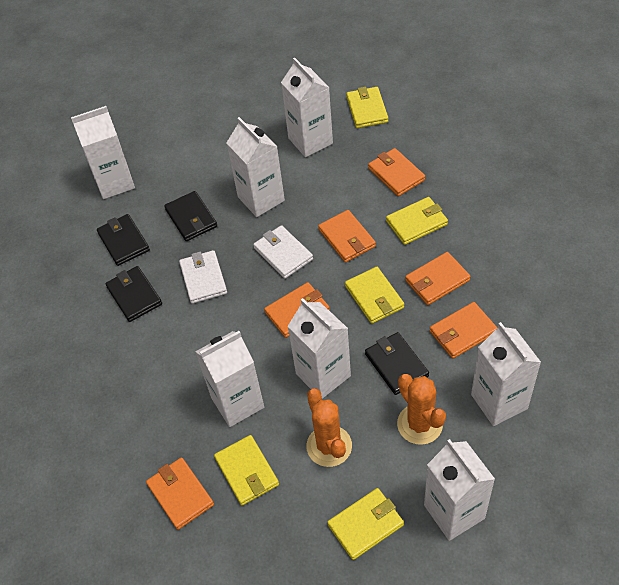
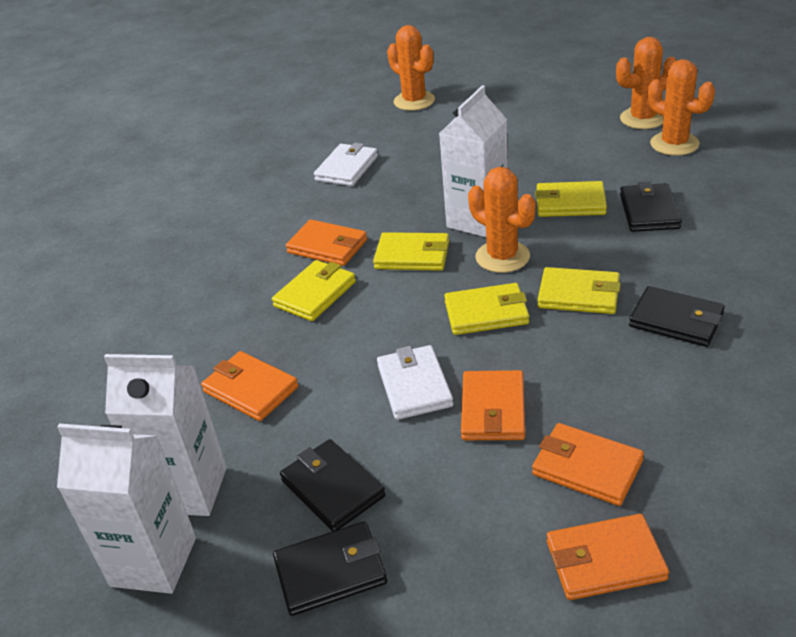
orange cactus: [306,388,352,467] [397,374,446,445] = 2 -> [387,25,435,111] [468,167,535,273] [616,37,676,129] [648,59,715,156] = 4
orange wallet: [146,457,214,530] [264,282,330,338] [318,210,376,262] [368,148,425,196] [405,252,471,305] [430,302,497,359] = 6 -> [201,351,298,421] [286,219,367,266] [461,370,525,440] [532,423,644,506] [547,514,669,600] = 5
white carton: [71,106,135,199] [195,331,264,427] [227,117,285,217] [281,58,333,157] [287,298,351,399] [424,439,495,541] [471,322,541,426] = 7 -> [57,424,196,594] [104,354,227,516] [439,85,508,237] = 3

